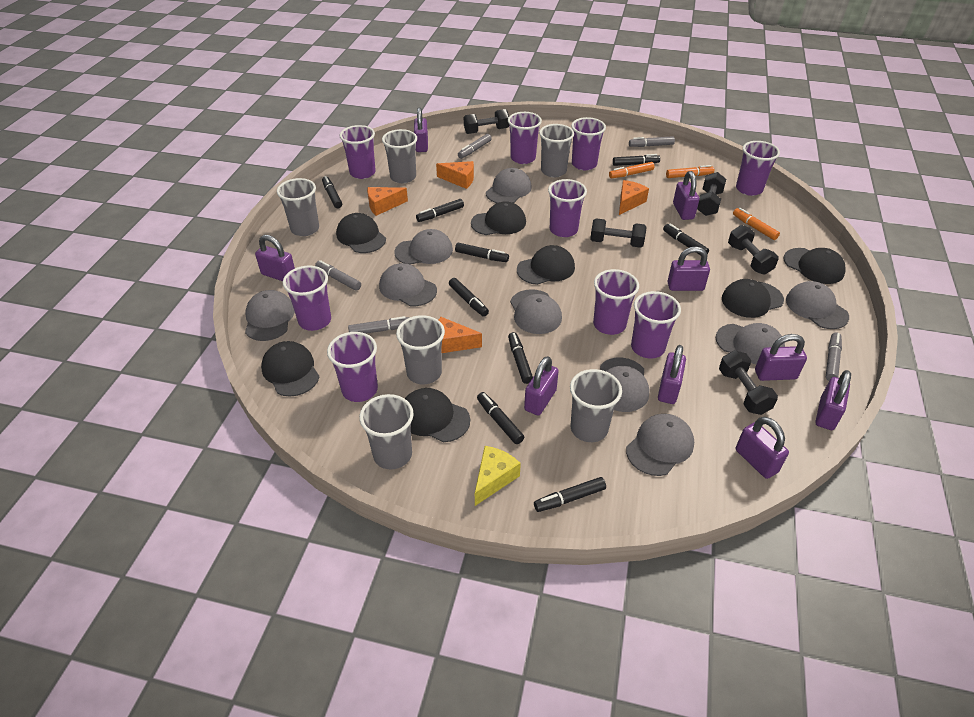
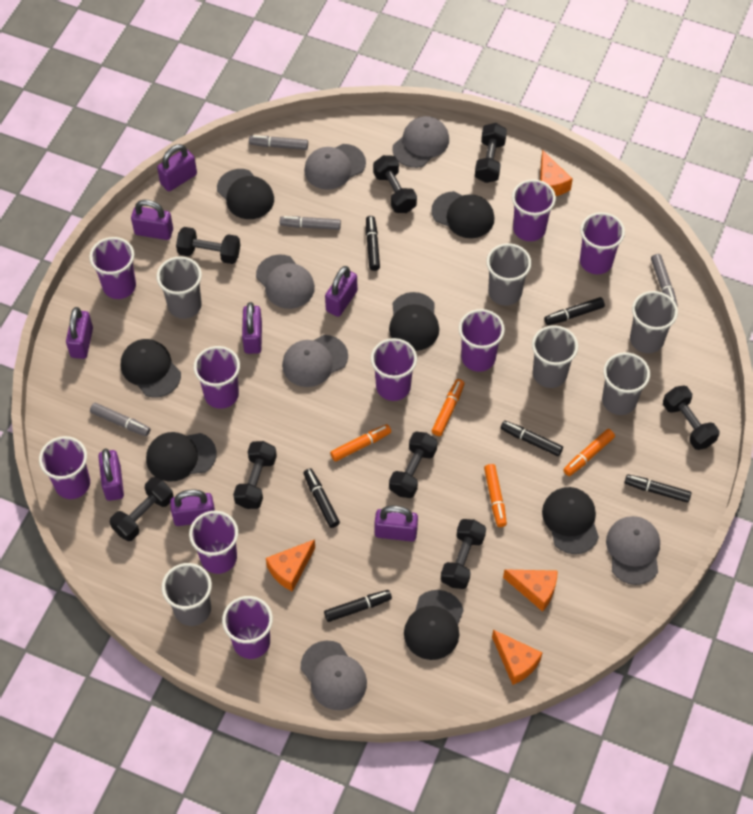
black dumbbell: [464,109,509,134] [590,218,647,248] [697,172,726,216] [719,350,778,415] [728,225,779,274] = 5 -> [110,477,174,541] [176,227,240,264] [233,441,277,509] [373,155,417,213] [389,432,438,498] [441,519,486,589] [475,123,507,183] [663,385,719,450] = 8
black marker: [322,176,342,208] [416,199,464,222] [449,278,489,317] [455,243,509,262] [477,392,524,444] [508,332,533,384] [534,477,606,512] [613,154,660,166] [663,224,709,255] = 9 -> [303,468,340,528] [324,590,392,622] [366,216,380,271] [501,421,563,456] [544,297,605,325] [624,474,691,503] = 6
grey cap: [245,290,295,341] [379,263,437,306] [394,229,453,264] [486,168,532,203] [510,289,562,334] [600,358,649,412] [626,414,694,476] [716,323,785,364] [786,281,849,329] = 9 -> [256,254,315,309] [282,335,348,387] [301,641,367,710] [304,144,366,190] [392,116,449,168] [606,516,660,585] = 6
grey marker: [315,260,361,291] [348,316,409,334] [458,134,492,159] [629,136,675,147] [826,332,842,381] = 5 -> [90,403,151,436] [249,135,308,150] [280,216,341,230] [651,254,678,306] = 4
orange marker: [609,162,654,178] [666,165,714,178] [733,208,780,240] = 3 -> [330,424,391,462] [432,379,465,436] [484,464,507,527] [563,429,615,476] = 4
purple padlock: [255,235,295,281] [414,107,428,152] [524,356,559,416] [658,345,686,404] [667,246,710,291] [673,171,699,220] [736,417,789,479] [755,334,807,381] [815,370,851,430] = 9 -> [66,307,93,359] [98,448,124,501] [131,200,173,240] [157,144,197,191] [170,489,215,526] [242,302,262,354] [325,266,357,317] [375,506,418,542] = 8
yellow cheese: [475,446,521,506] = 1 -> none = 0

